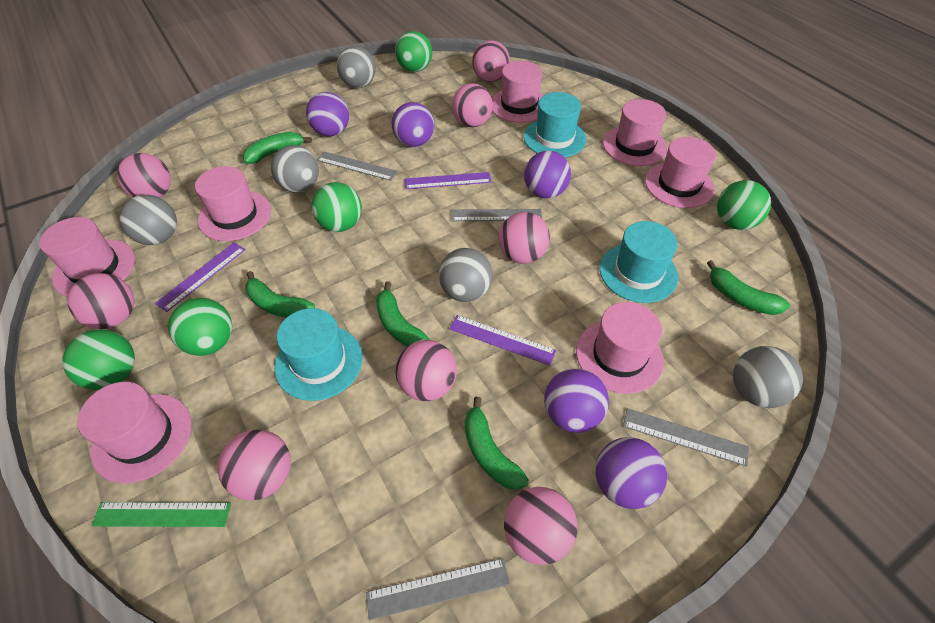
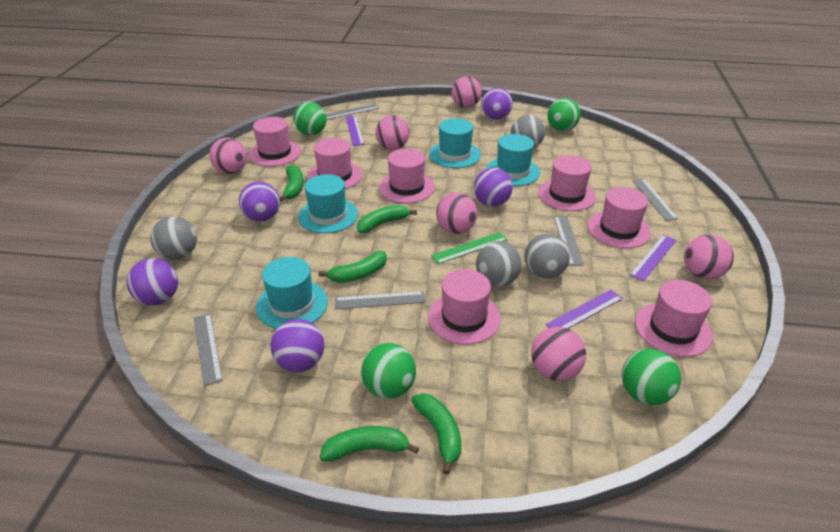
green ball: [63,329,135,390] [168,298,232,356] [312,182,362,232] [395,31,432,72] [717,180,771,230] = 5 -> [293,102,327,135] [361,343,416,399] [547,98,581,131] [622,349,681,405] = 4
grey ball: [120,195,177,245] [271,145,319,193] [337,46,376,88] [439,248,493,302] [733,346,803,408] = 5 -> [150,216,197,260] [476,241,522,287] [511,115,545,148] [525,234,570,278] = 4
grey ruler: [317,151,398,181] [366,558,510,620] [451,209,542,221] [623,408,749,467] = 4 -> [194,313,223,386] [326,104,379,120] [335,291,425,309] [554,216,584,266] [632,179,678,221] = 5
pink ball: [67,273,134,329] [117,153,171,197] [218,430,291,501] [395,340,457,401] [452,83,493,127] [472,40,510,82] [498,212,550,263] [504,487,577,565] = 8 -> [210,138,247,174] [375,115,409,150] [436,193,477,234] [451,76,482,108] [531,327,586,381] [684,235,734,280] = 6
turquoise hat: [274,308,363,401] [523,92,586,157] [600,221,678,303] = 3 -> [256,257,328,329] [298,174,358,233] [429,118,481,168] [486,134,540,186] = 4

